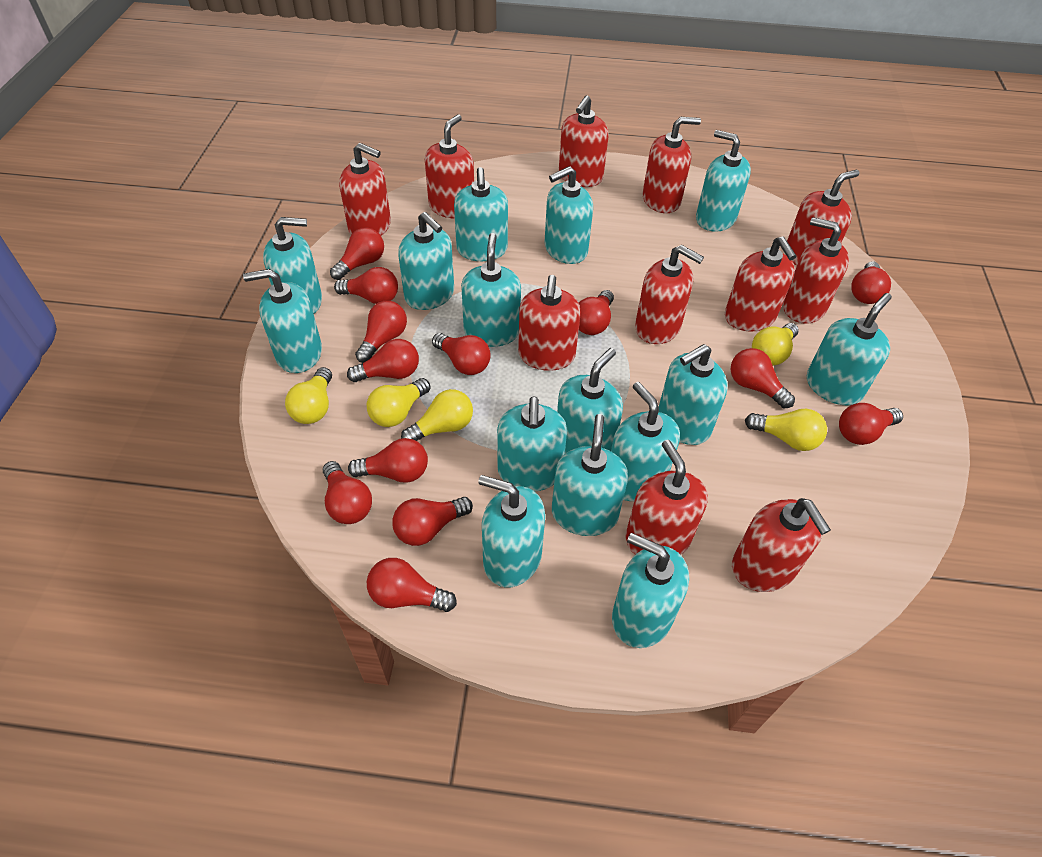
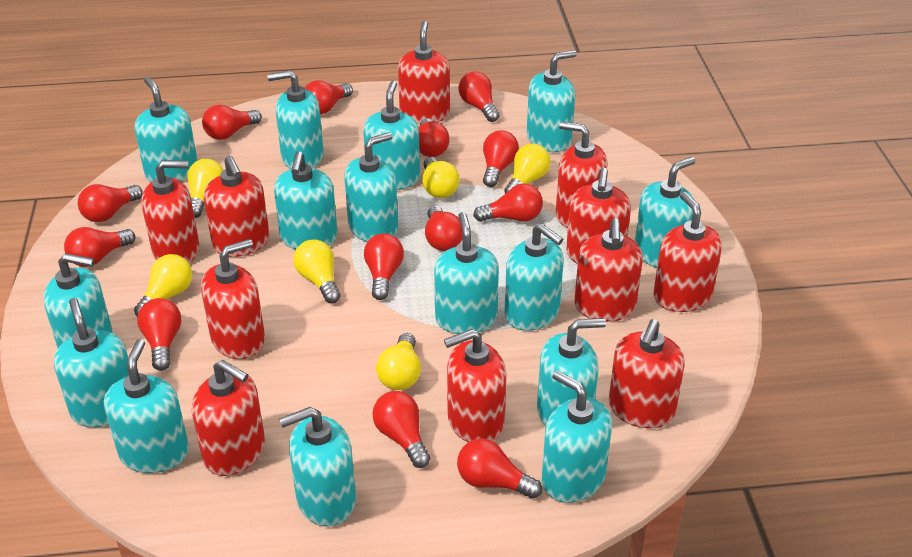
yellow light bulb: [285,367,332,424] [367,378,431,427] [401,389,473,441] [745,409,827,451] [752,323,799,366] = 5 -> [134,254,192,316] [187,159,223,218] [293,239,341,303] [376,333,421,390] [423,157,460,198] [504,143,551,193] = 6

